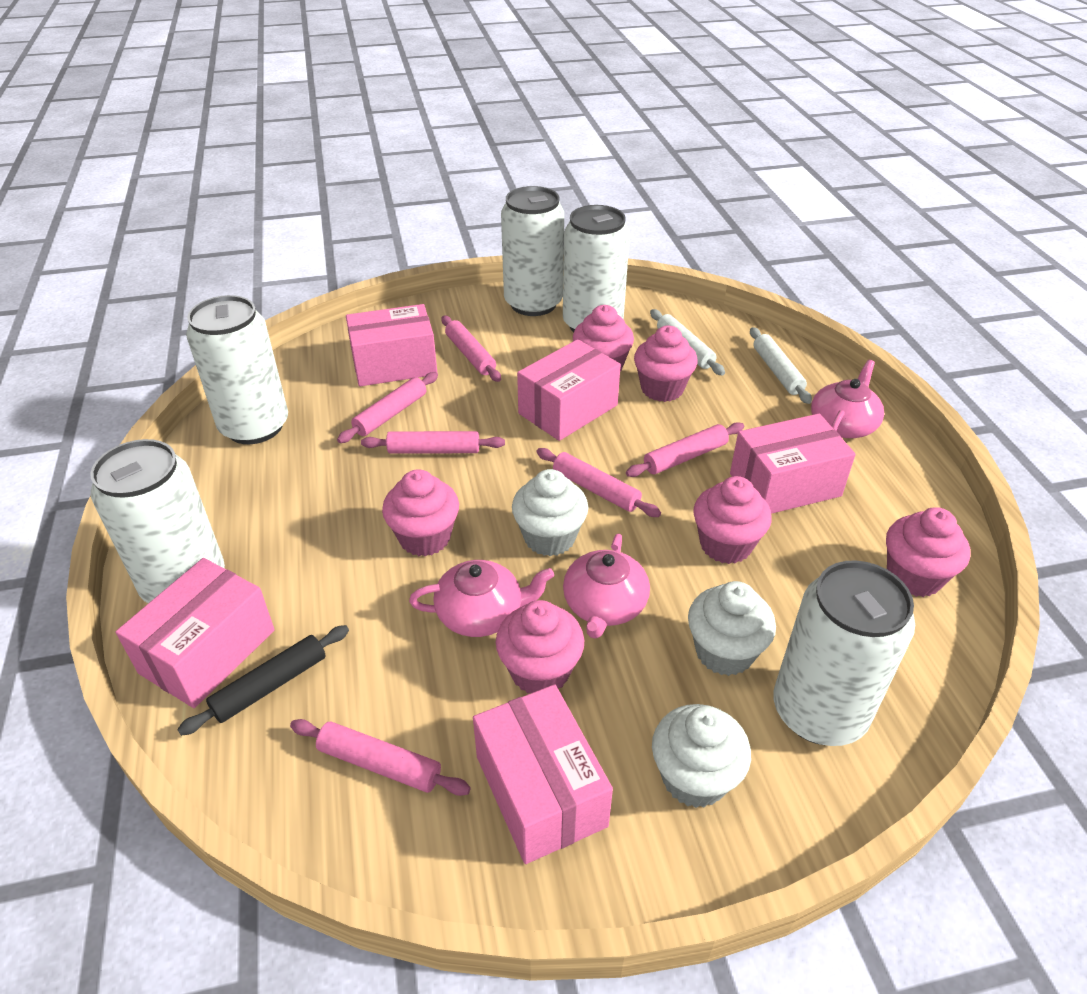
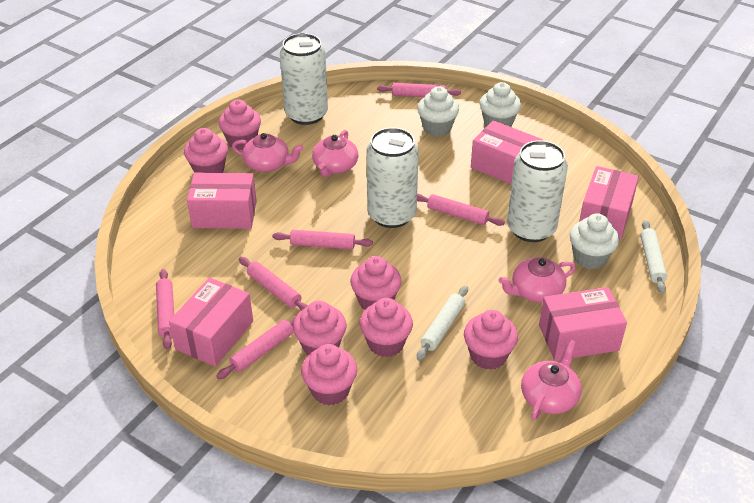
black rolling pin: [177,625,349,736] = 1 -> none = 0
pink cupcake: [382,469,459,556] [496,600,584,694] [573,305,634,371] [634,326,698,402] [693,476,772,564] [886,507,970,597] = 6 -> [184,128,228,173] [219,100,261,150] [293,301,347,355] [301,344,357,405] [350,256,402,310] [360,298,413,357] [464,310,518,370] = 7
pink teapot: [409,560,554,637] [563,534,650,639] [811,360,884,438] = 3 -> [232,133,304,172] [312,130,358,177] [498,257,576,303] [521,340,582,420] = 4
white can: [90,439,225,603] [186,295,288,444] [501,186,564,316] [563,205,630,332] [773,560,915,746] = 5 -> [280,33,328,125] [367,128,419,228] [507,140,568,242] = 3

